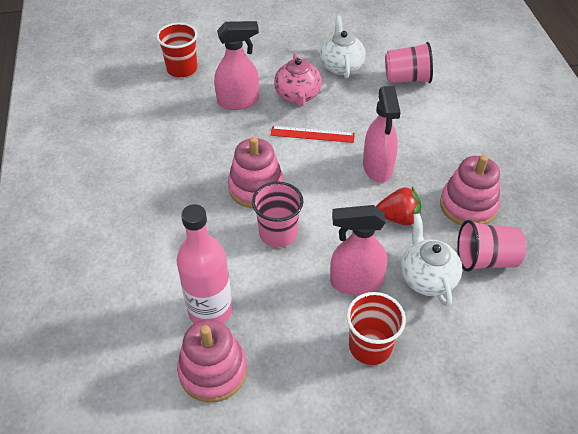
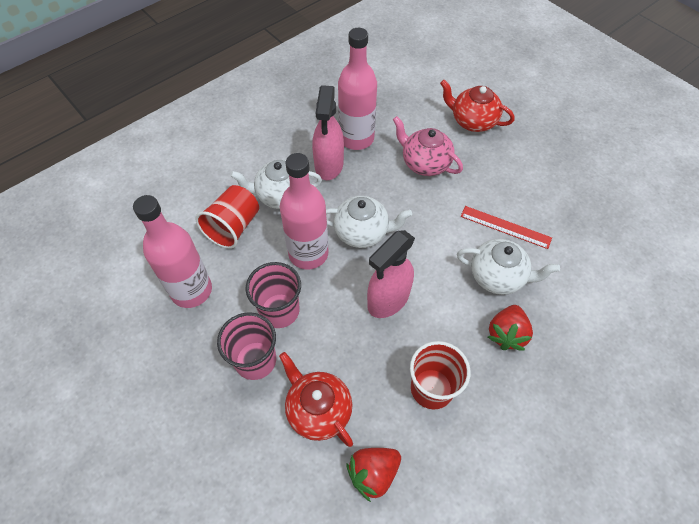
pink bottle: [177,204,232,323] = 1 -> [133,195,212,308] [280,153,329,270] [338,28,377,150] = 3
pink cup: [252,182,303,247] [385,42,433,83] [457,220,526,272] = 3 -> [217,312,276,380] [246,262,301,328] = 2
pink spray bottle: [214,21,259,110] [330,205,387,295] [363,86,401,182] = 3 -> [312,85,344,180] [367,230,415,318] = 2
pink stacking toy: [177,319,247,403] [228,137,284,208] [440,155,500,225] = 3 -> none = 0
red strawberry: [376,187,421,225] = 1 -> [346,448,401,502] [488,305,533,351] = 2
red teapot: none = 0 -> [279,352,353,447] [440,80,515,132] = 2
white teapot: [320,15,366,79] [401,213,463,307] = 2 -> [230,160,322,209] [326,196,412,248] [457,239,560,295] = 3

